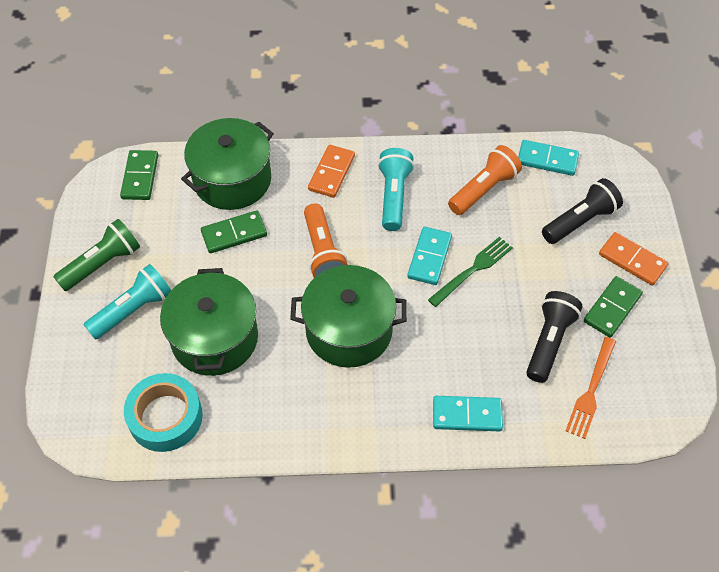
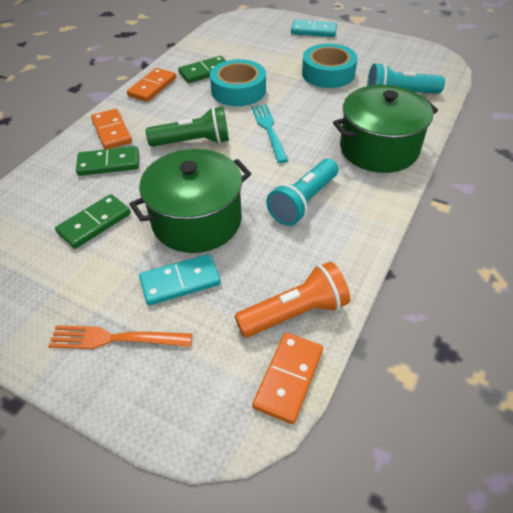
black flashlight: [526,291,582,383] [542,178,623,244] = 2 -> none = 0
green fork: [428,237,513,307] = 1 -> none = 0
green pot: [160,268,258,376] [181,118,274,210] [290,265,407,368] = 3 -> [129,149,251,253] [333,85,438,173] = 2
orange domino: [308,145,355,198] [599,232,668,286] = 2 -> [91,109,132,149] [127,68,176,102] [252,333,323,424] = 3
orange flashlight: [304,203,348,278] [448,145,522,215] = 2 -> [234,262,350,337] = 1
turquoise domino: [407,227,452,285] [433,396,503,431] [518,140,579,176] = 3 -> [139,254,221,306] [291,20,337,37] = 2
turquoise fork: none = 0 -> [251,104,288,163] = 1
turquoise tape: [124,373,203,452] = 1 -> [210,59,266,106] [302,44,357,88] = 2

